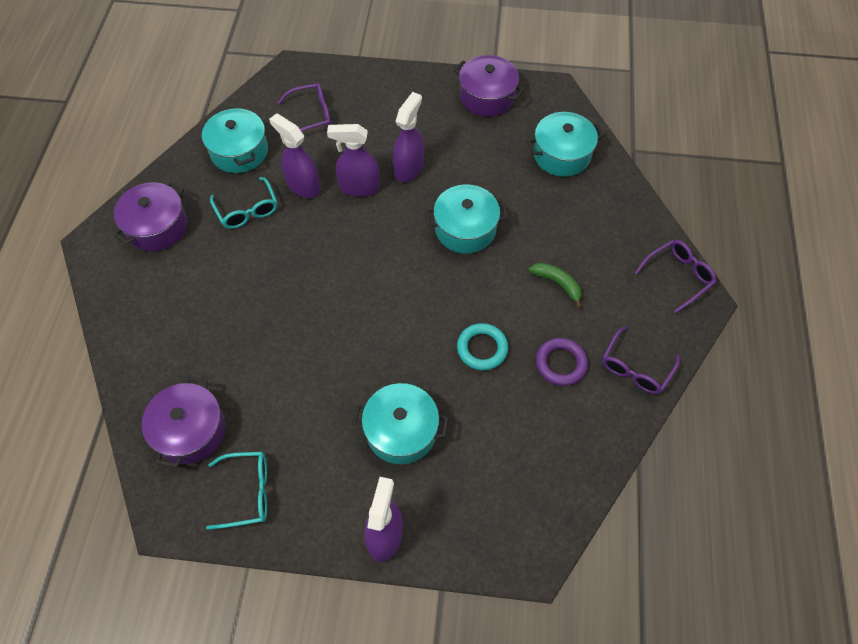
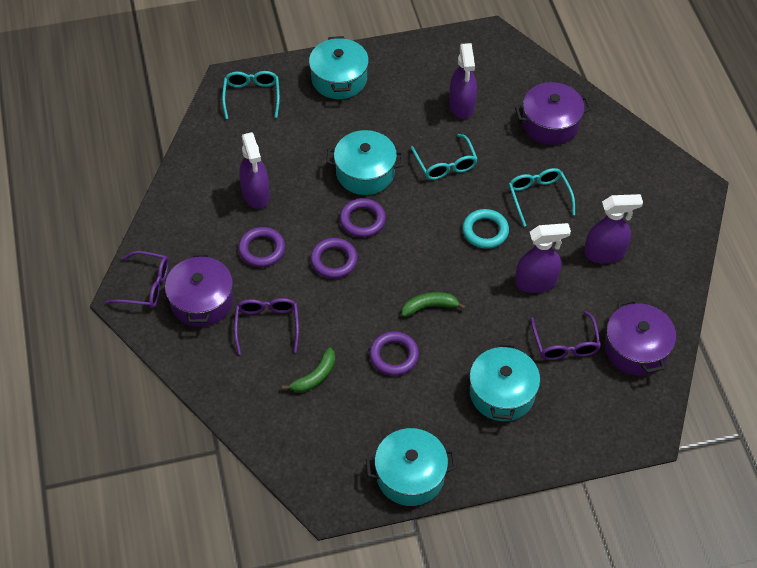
green banana: [529,263,582,308] = 1 -> [282,347,335,393] [402,292,466,317] = 2
purple ring: [536,338,588,386] = 1 -> [238,227,285,267] [310,238,358,278] [340,198,386,237] [369,331,419,376] = 4
turquoise glasses: [206,452,267,530] [210,177,277,229] = 2 -> [222,71,280,119] [411,134,478,180] [509,168,575,227] = 3

